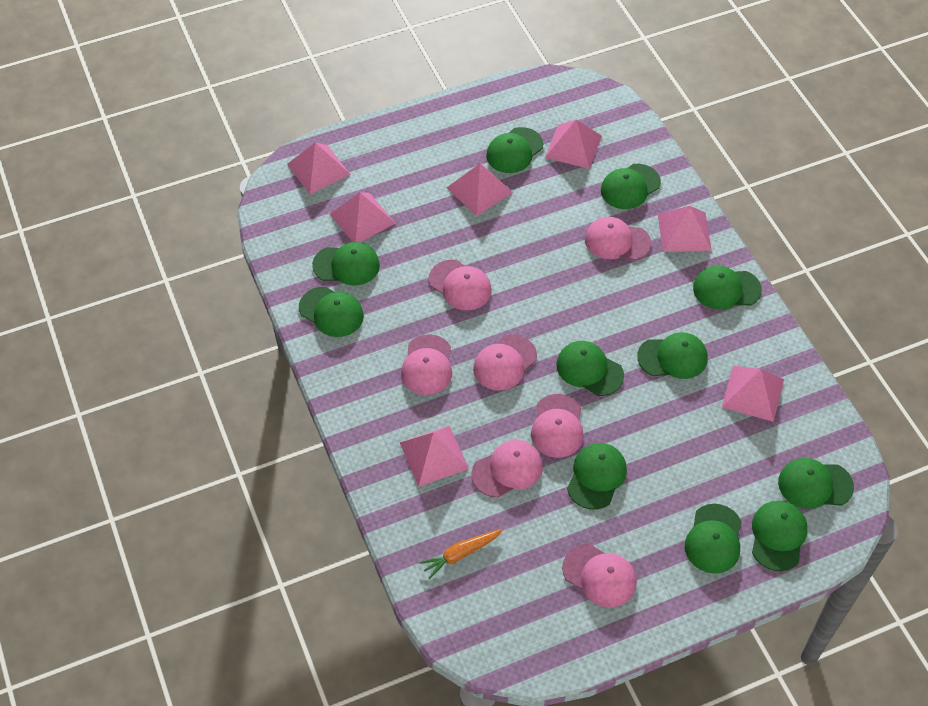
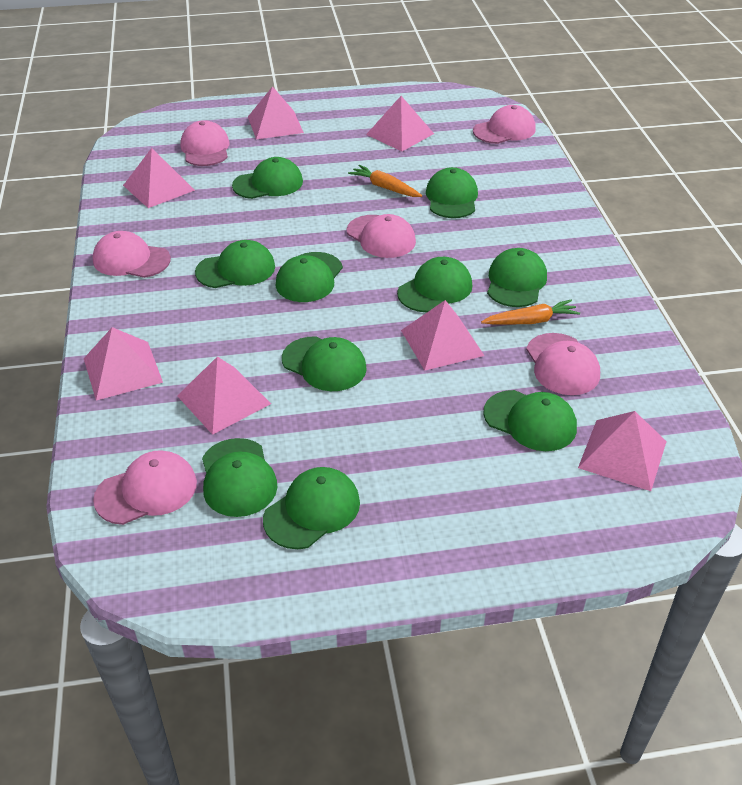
green cap: [299,287,364,337] [312,242,380,286] [486,127,543,173] [556,341,624,396] [567,443,627,510] [601,164,661,209] [637,332,708,379] [685,504,742,574] [693,265,762,310] [752,501,808,571] [778,458,854,509] = 11 -> [195,240,275,288] [202,438,278,517] [232,157,303,199] [263,467,360,549] [276,252,343,302] [282,337,367,391] [397,257,472,312] [426,167,478,218] [483,390,577,451] [487,248,547,307] = 10
orange carrot: [419,529,503,579] = 1 -> [348,165,422,197] [481,300,580,324] = 2
pink cap: [401,334,452,395] [429,260,492,310] [471,440,543,498] [473,335,537,391] [531,394,584,458] [562,544,637,607] [585,217,651,260] = 7 -> [93,231,171,278] [93,450,197,525] [180,120,230,166] [347,214,416,258] [473,105,536,144] [526,333,600,395] = 6

